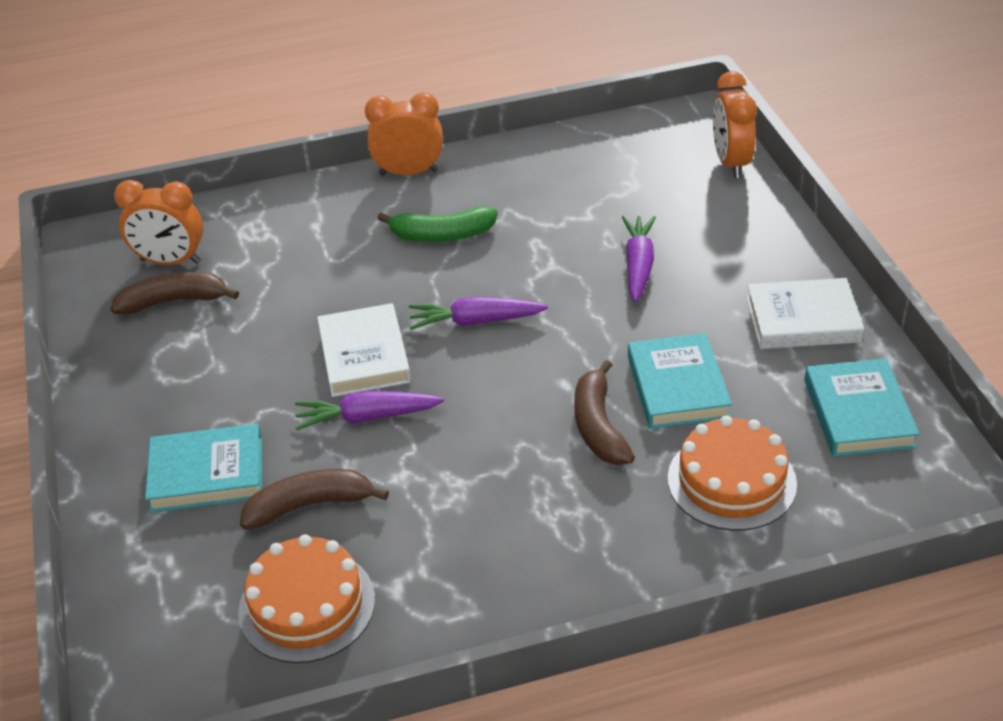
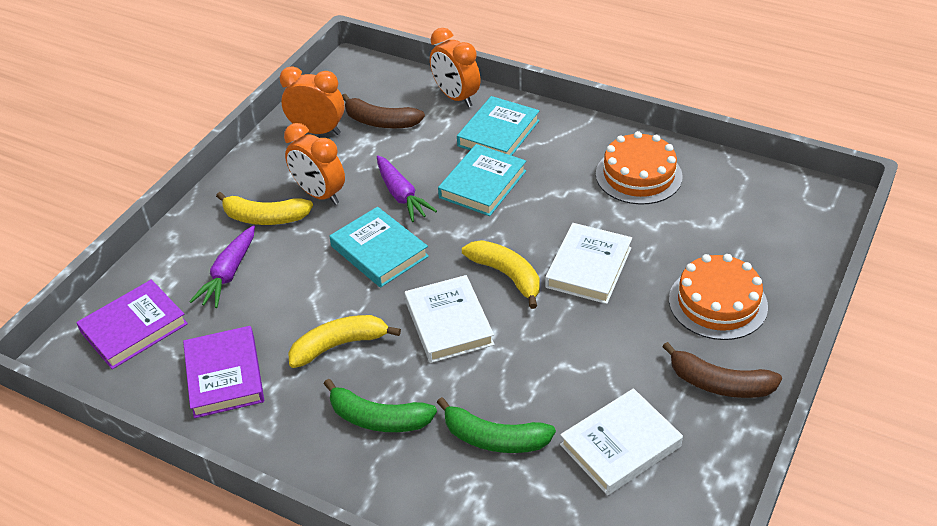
brown banana: [110,272,239,315] [240,469,389,529] [574,360,635,465] = 3 -> [342,94,425,128] [662,342,782,398] = 2
green banana: [377,206,498,242] = 1 -> [324,379,437,432] [437,397,556,453] = 2
purple book: none = 0 -> [76,280,188,369] [183,326,264,418] = 2
purple carrot: [295,391,444,430] [409,296,548,330] [622,216,656,303] = 3 -> [189,225,255,308] [377,156,437,222] = 2
white book: [317,303,411,397] [746,278,864,349] = 2 -> [405,275,494,363] [545,223,632,304] [560,388,683,495] = 3
yellow banana: none = 0 -> [216,192,313,225] [288,315,401,368] [462,240,540,309] = 3

